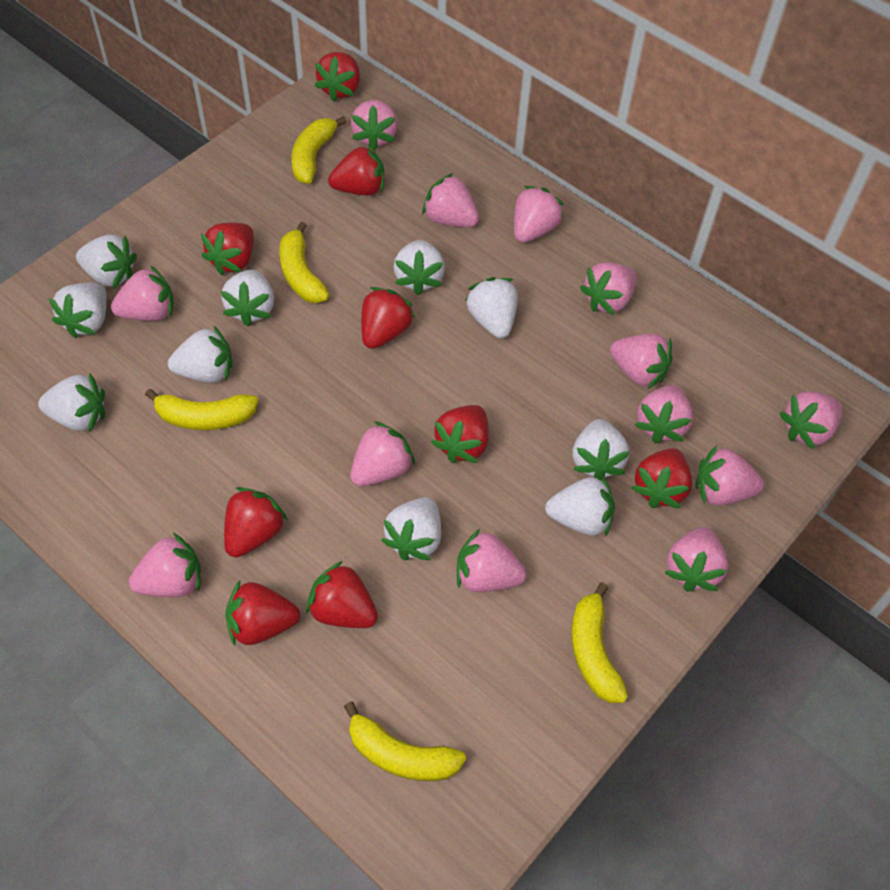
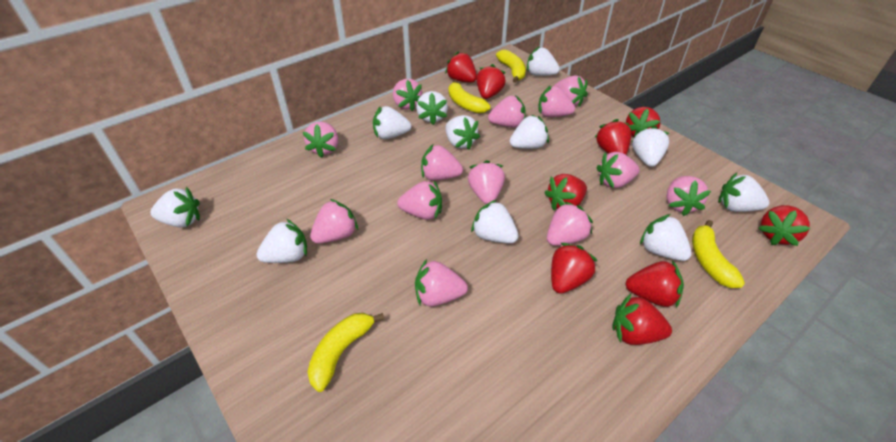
white strawberry: [38,373,105,432] [49,283,107,338] [76,235,137,288] [168,326,232,383] [220,269,274,326] [381,497,441,560] [394,240,445,295] [465,277,518,338] [545,475,615,537] [572,419,630,481] = 10 -> [151,187,200,227] [256,219,307,263] [373,106,411,139] [416,91,448,125] [446,115,480,150] [471,200,519,243] [510,114,549,149] [527,47,560,76] [632,126,669,167] [640,214,692,261] [718,173,769,212] = 11
yellow banana: [145,389,258,430] [279,221,330,303] [291,116,347,184] [344,701,466,781] [571,582,628,703] = 5 -> [307,313,385,392] [449,79,491,114] [496,50,526,83] [692,220,745,288] = 4

